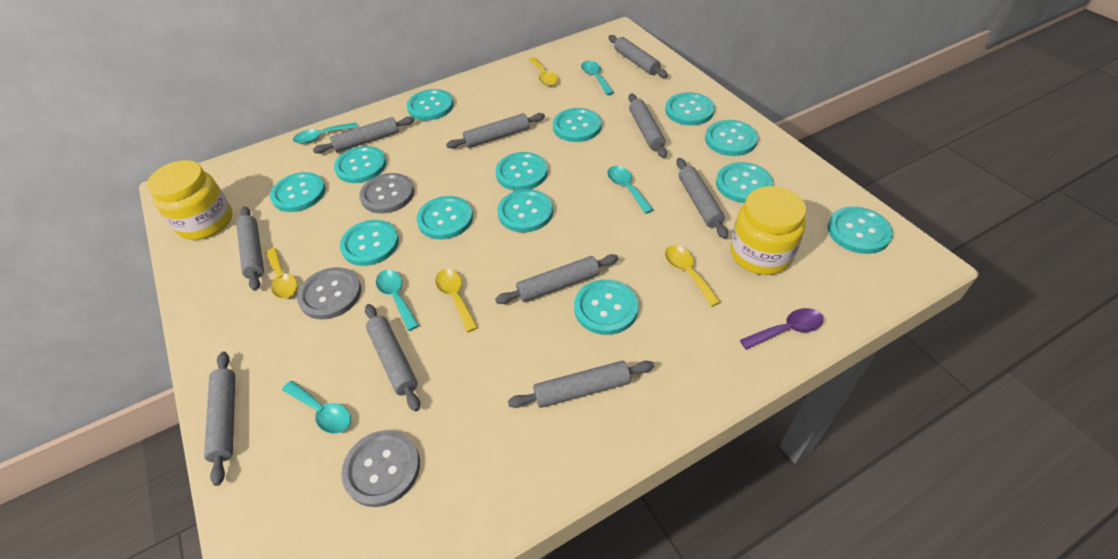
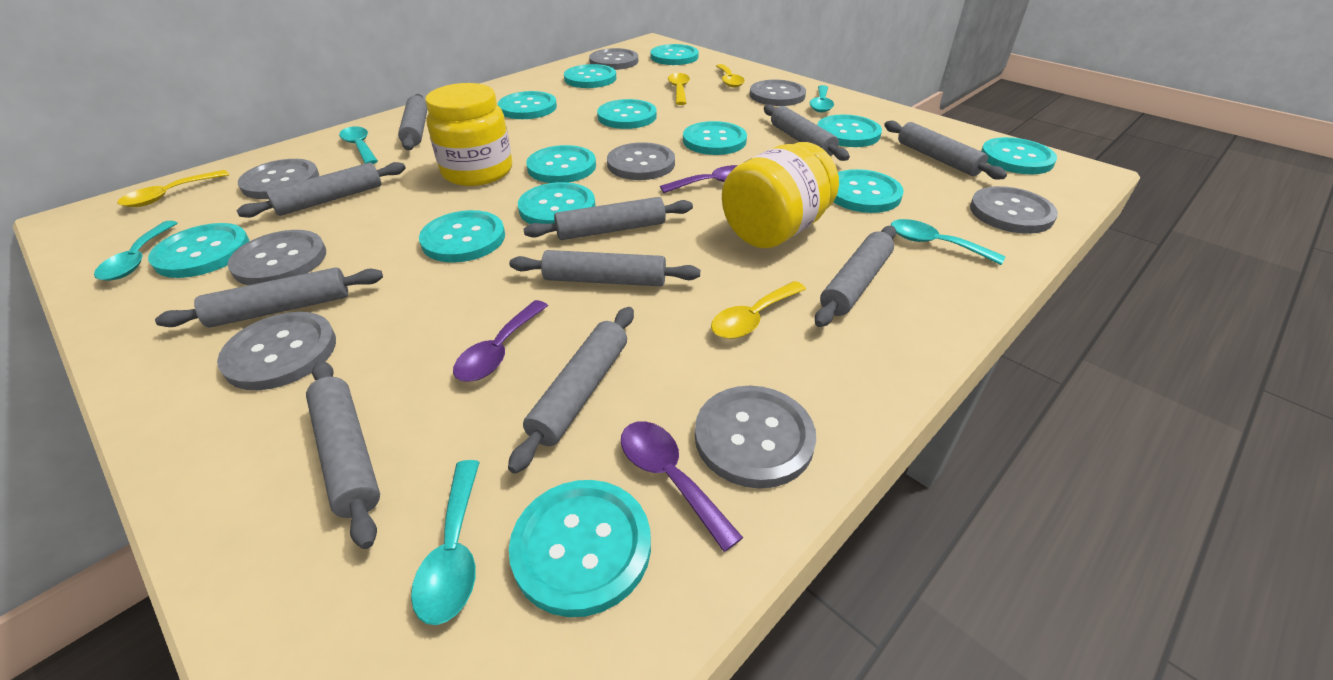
grey button: [297,267,361,319] [341,430,420,507] [359,173,414,214] = 3 -> [217,312,336,390] [227,230,326,285] [238,159,319,199] [589,48,638,70] [607,142,675,180] [695,386,816,489] [749,80,806,106] [970,186,1058,234] = 8
purple spoon: [740,308,823,350] = 1 -> [453,300,548,382] [621,421,743,552] [660,165,738,193] = 3

